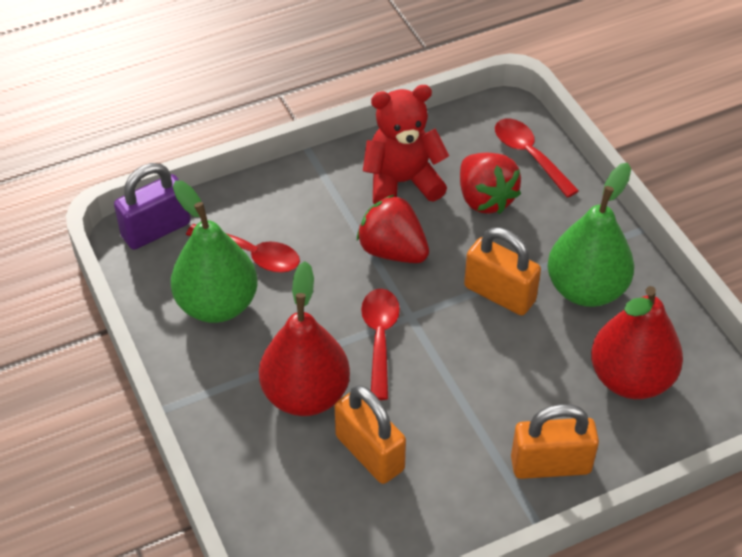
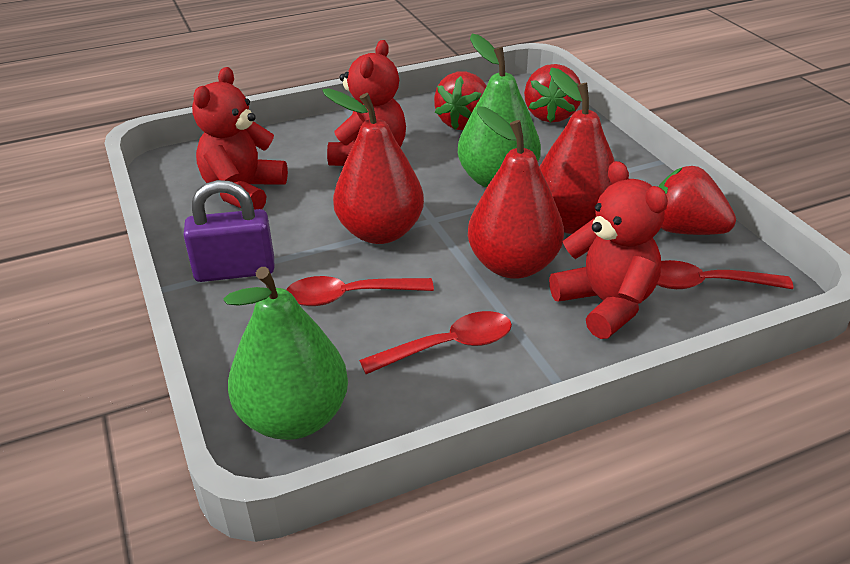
orange padlock: [335,385,406,484] [464,228,541,316] [511,404,599,479] = 3 -> none = 0
red pear: [259,261,350,416] [591,286,683,399] = 2 -> [322,88,424,244] [468,106,564,279] [539,67,615,234] = 3
red strawberry: [357,195,429,263] [460,153,521,214] = 2 -> [434,71,487,130] [524,64,581,123] [658,166,736,235] = 3
red teddy bear: [363,85,449,204] = 1 -> [192,67,288,210] [327,40,406,166] [549,161,668,339] = 3

